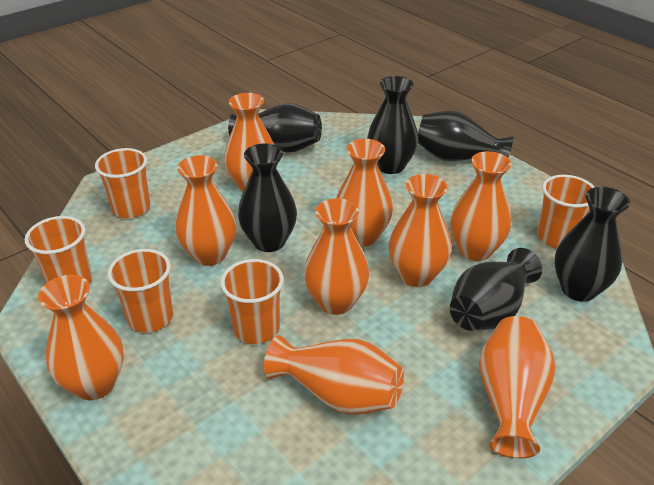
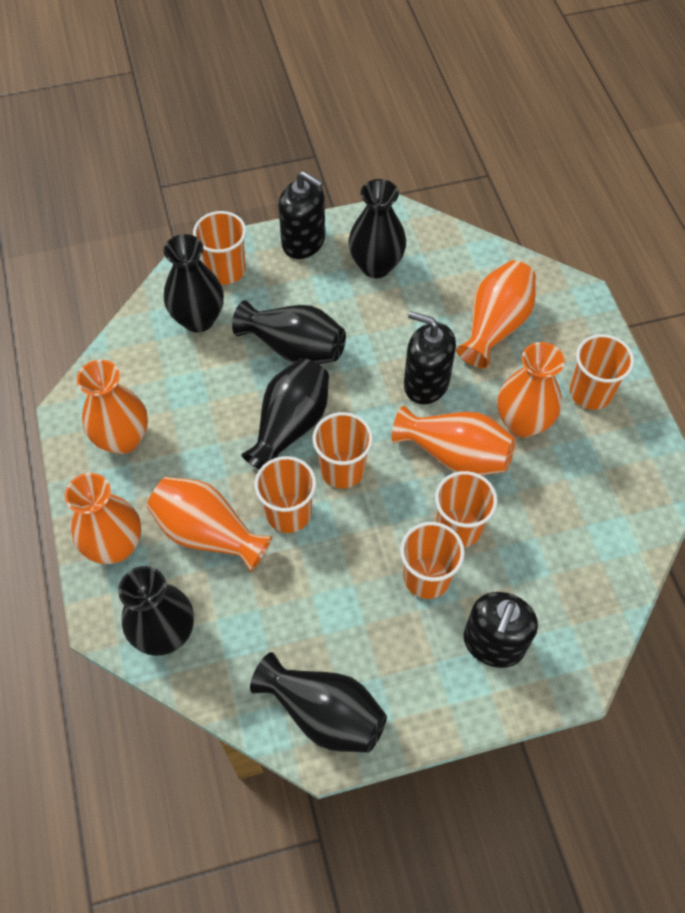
black soap dispenser: none = 0 -> [278,171,325,259] [404,311,456,404] [464,592,538,668] = 3
orange cup: [25,216,92,284] [95,148,150,218] [108,249,173,333] [220,259,284,344] [537,175,594,248] = 5 -> [193,211,246,285] [254,456,316,533] [313,412,373,488] [400,522,465,599] [435,471,498,548] [570,334,634,410] = 6
orange vase: [38,275,124,400] [175,155,236,266] [224,93,274,192] [264,335,404,415] [304,198,369,315] [336,139,393,247] [389,174,451,287] [450,151,511,261] [479,316,555,458] = 9 -> [65,473,141,564] [77,360,148,454] [147,477,272,572] [392,406,515,476] [456,260,536,368] [497,342,564,437] = 6

